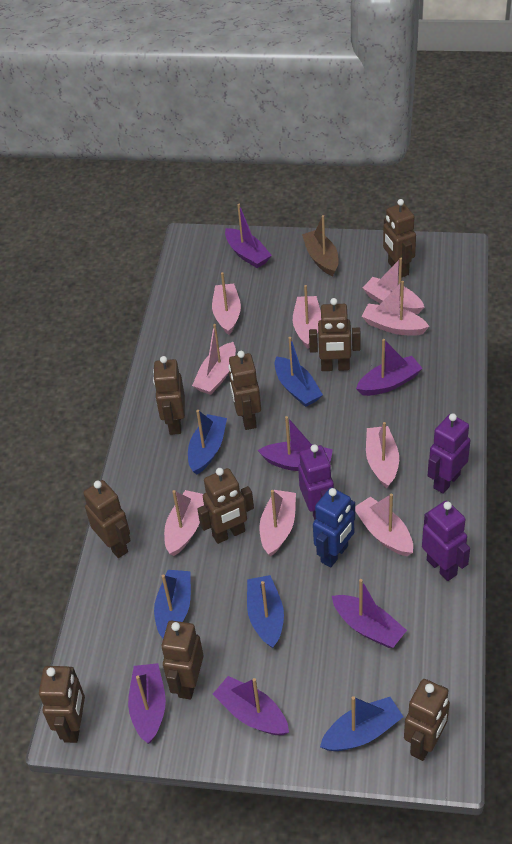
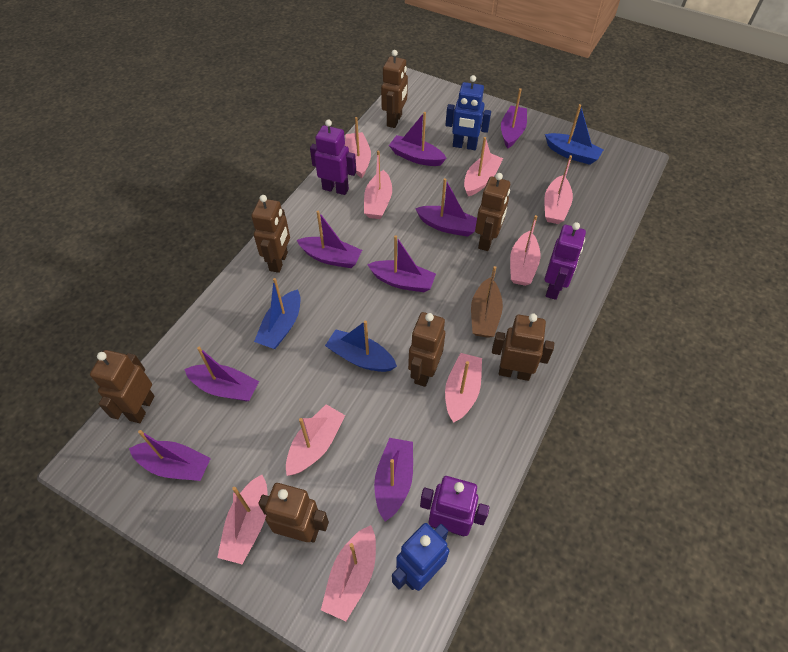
blue boat: [154,570,191,638] [188,410,227,475] [247,575,284,649] [275,337,323,407] [320,696,403,751] = 5 -> [254,278,300,349] [325,321,397,372] [545,104,604,165] = 3
blue robot: [313,487,355,568] = 1 -> [392,523,449,591] [446,75,491,150] = 2
brown robot: [39,666,85,743] [83,480,131,558] [153,356,185,435] [161,620,204,699] [197,468,254,544] [228,351,261,430] [309,298,360,371] [383,199,416,278] [404,679,450,761] = 9 -> [90,350,155,423] [251,195,290,273] [258,483,329,543] [381,50,408,128] [408,312,445,387] [475,173,510,251] [492,313,554,381] = 7
purple boat: [128,663,166,744] [213,676,289,735] [225,204,272,268] [258,416,333,471] [332,579,407,648] [356,339,423,396] = 6 -> [129,430,211,481] [184,347,259,401] [297,211,362,268] [367,235,436,292] [374,438,413,521] [389,112,447,166] [415,178,477,237] [501,88,527,149] = 8

